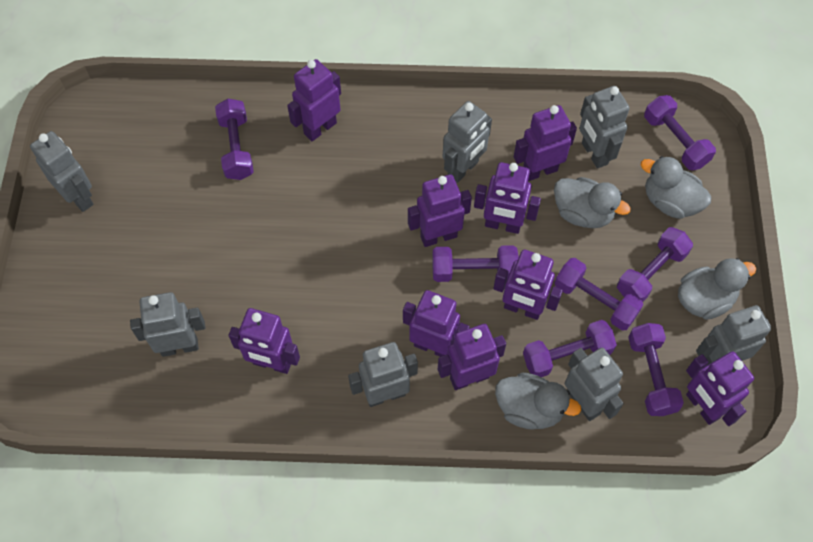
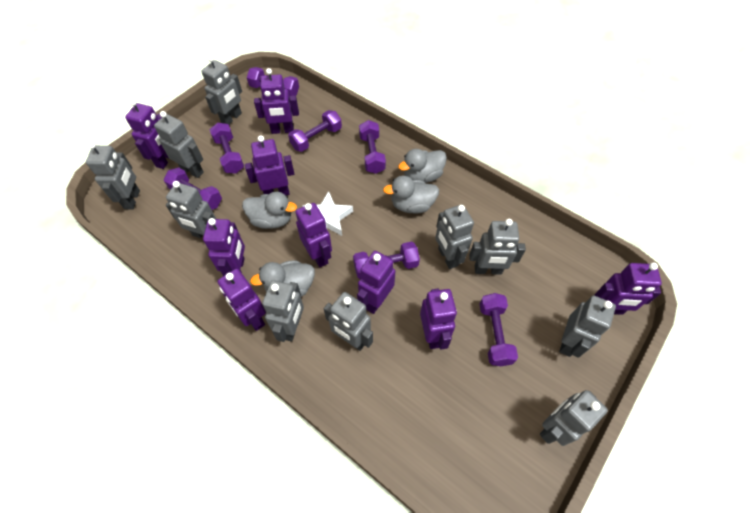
grey robot: [30,131,93,212] [130,292,205,357] [348,342,418,407] [442,101,492,183] [565,348,624,421] [579,86,630,168] [696,305,771,366] = 7 -> [86,142,140,209] [154,111,204,178] [166,181,216,238] [201,56,242,124] [262,280,304,342] [324,292,373,351] [435,204,474,269] [469,219,526,275] [540,390,608,446] [559,295,616,358] = 10
white star: none = 0 -> [302,191,353,236] = 1

